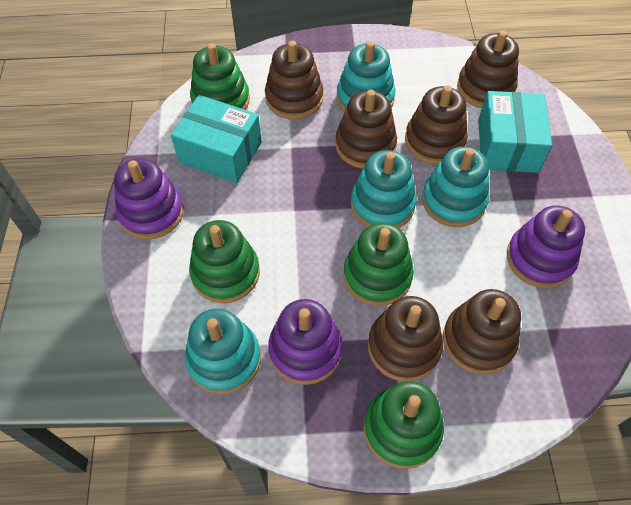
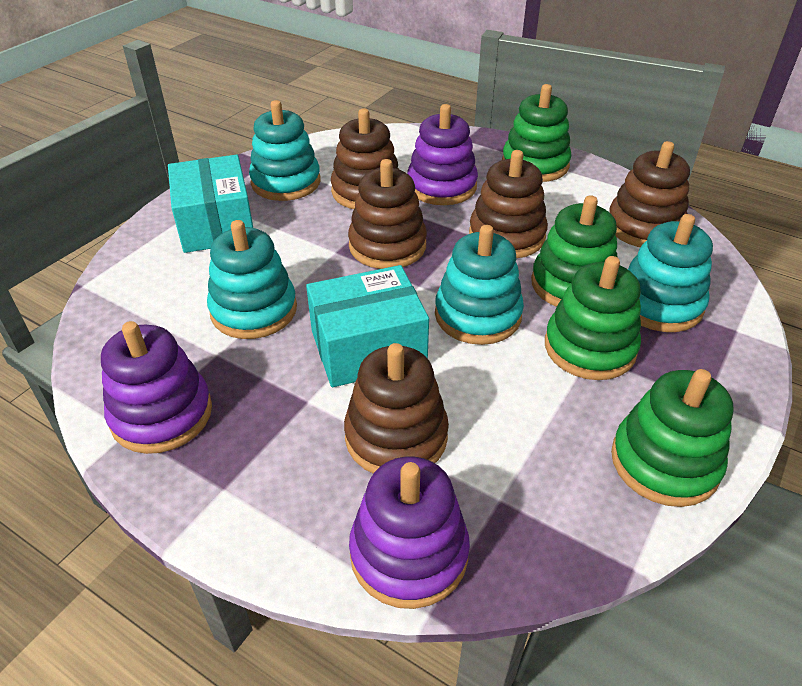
brown stacking toy: [265,41,323,120] [336,90,397,169] [368,296,443,382] [405,85,468,165] [443,289,521,375] [457,30,519,108] = 6 -> [331,108,399,209] [344,343,449,474] [348,159,427,269] [469,150,548,258] [609,141,690,247] = 5

